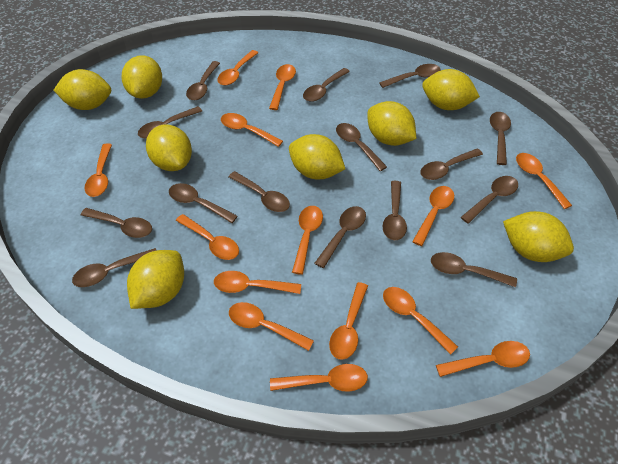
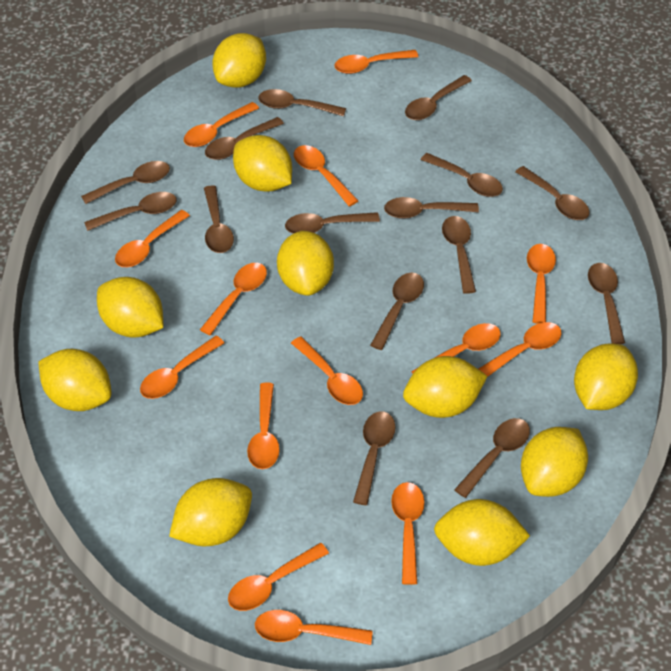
yellow lemon: [54,69,111,110] [122,55,162,99] [127,250,184,309] [146,124,192,171] [289,134,345,180] [367,101,416,146] [422,69,480,110] [503,211,574,262] = 8 -> [38,349,112,411] [97,277,163,338] [169,478,252,546] [212,33,266,88] [233,135,292,192] [277,231,334,296] [403,356,488,418] [434,499,530,566] [521,427,588,497] [574,343,638,410] = 10

